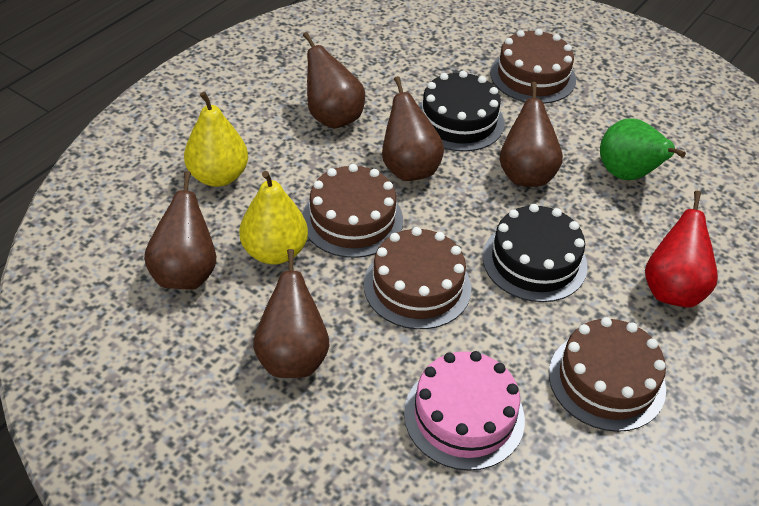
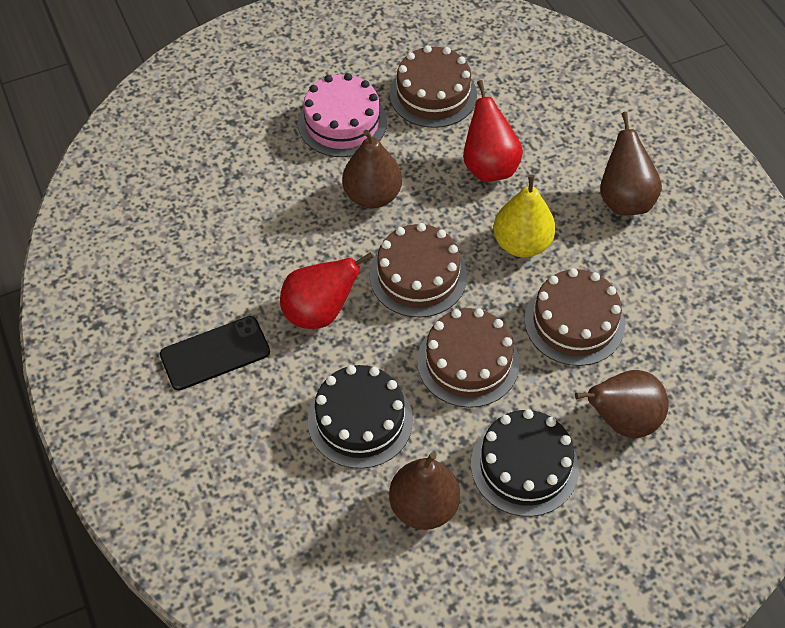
black phone: none = 0 -> [160,316,270,390] = 1
brown pear: [144,171,216,290] [253,249,329,378] [303,32,365,129] [382,76,444,181] [499,82,563,187] = 5 -> [342,130,402,208] [389,452,460,530] [575,370,669,438] [600,112,662,216] = 4
green pear: [600,119,686,180] = 1 -> none = 0
red pear: [645,191,718,308] = 1 -> [280,252,373,329] [463,80,523,182] = 2
yellow pear: [184,92,248,187] [239,171,308,265] = 2 -> [493,174,556,257] = 1

